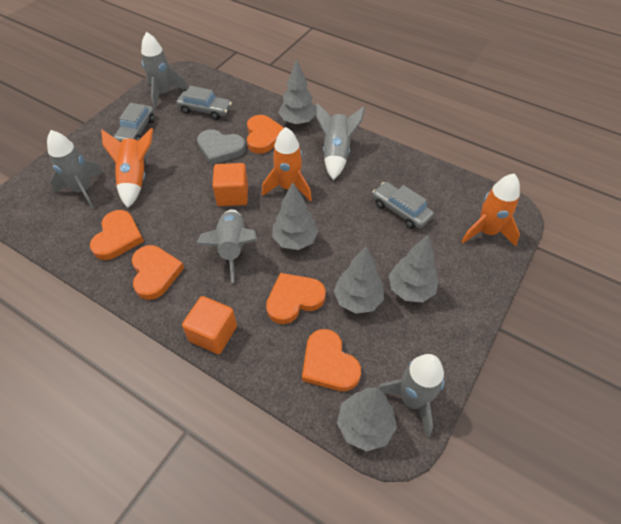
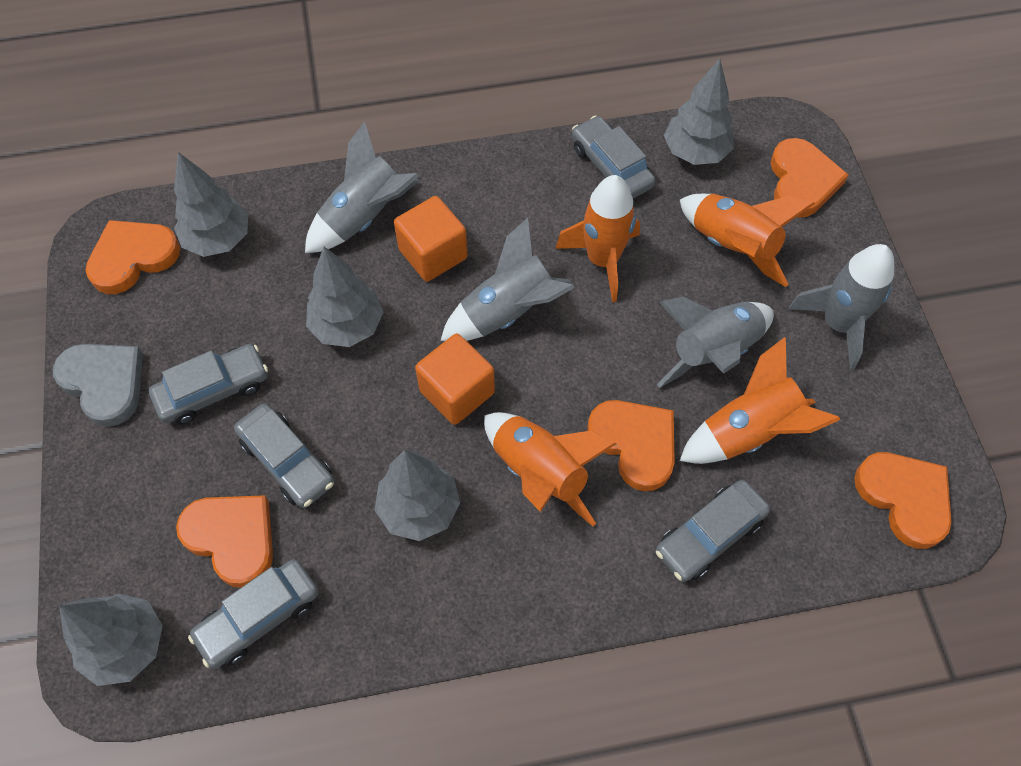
grey car: [113,103,155,142] [176,86,232,120] [372,182,434,229] = 3 -> [149,344,268,425] [188,559,319,668] [234,404,334,508] [572,115,655,199] [656,480,770,582] = 5
grey rocket: [47,130,103,209] [141,32,188,109] [196,209,257,283] [316,103,365,180] [378,354,444,437] = 5 -> [305,122,419,253] [440,218,575,341] [657,297,774,388] [788,244,894,370] = 4
orange rocket: [101,128,153,208] [262,127,312,201] [461,173,520,247] = 3 -> [484,412,617,527] [555,175,640,302] [680,194,815,287] [680,337,840,464] = 4

